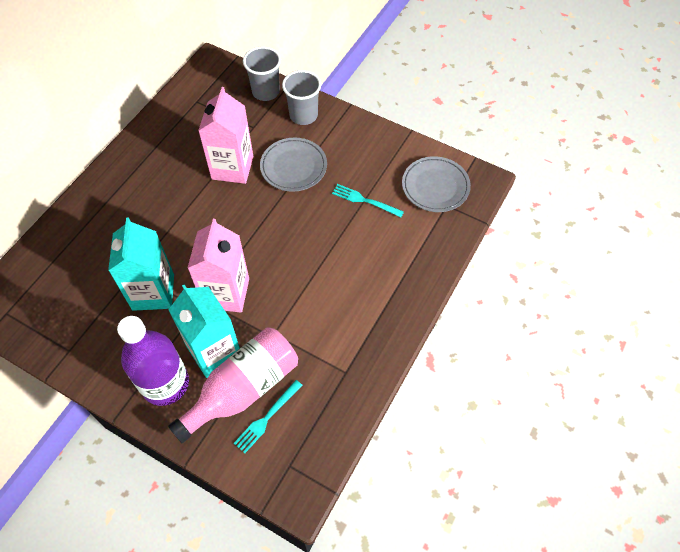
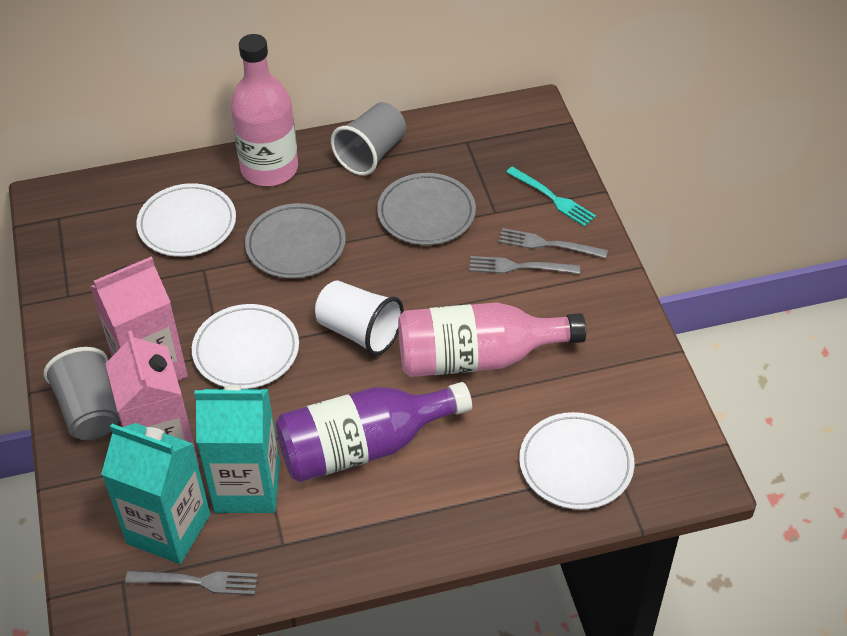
grey fork: none = 0 -> [125,571,258,595] [469,256,580,274] [498,228,608,258] = 3
pink bottle: [168,327,298,443] = 1 -> [230,34,298,186] [398,302,586,377] = 2
turquoise fork: [234,380,303,453] [332,184,404,217] = 2 -> [506,167,596,227] = 1
white cup: none = 0 -> [315,280,404,356] = 1
white plate: none = 0 -> [136,183,236,257] [192,304,299,389] [519,412,634,510] = 3

